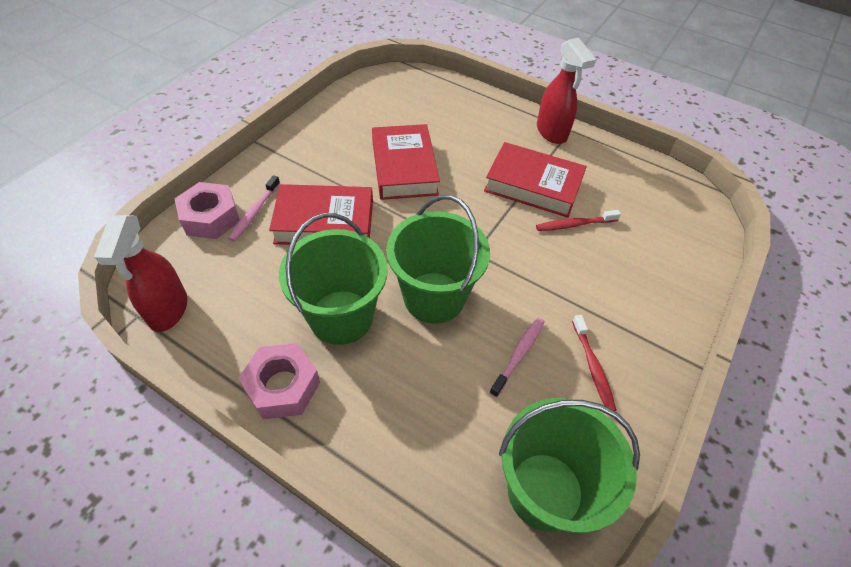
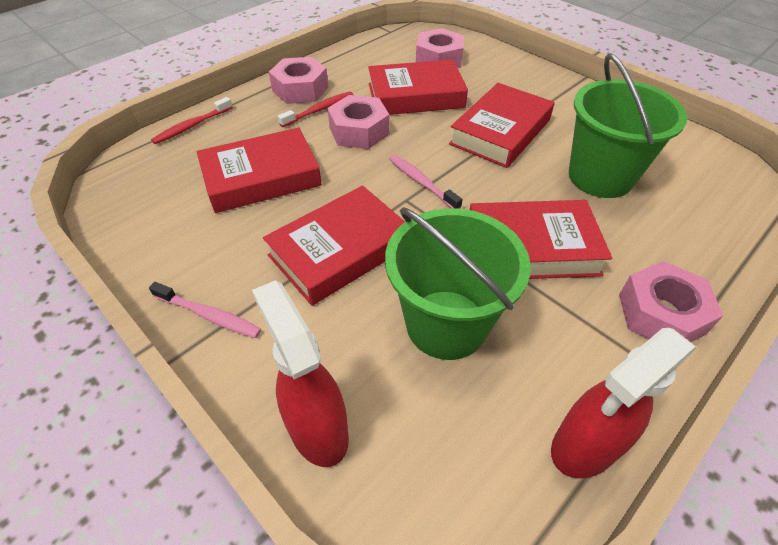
green bucket: [279,213,388,345] [386,195,490,324] [499,398,640,533] = 3 -> [385,207,531,360] [569,53,687,198] = 2
pink nut: [174,182,240,239] [238,343,320,419] = 2 -> [269,57,328,104] [328,95,389,149] [416,28,464,68] [619,261,723,342] = 4
red book: [269,184,373,245] [372,124,440,200] [484,142,587,218] = 3 -> [197,127,322,213] [263,185,405,306] [368,59,468,115] [449,83,554,168] [470,200,612,279] = 5

